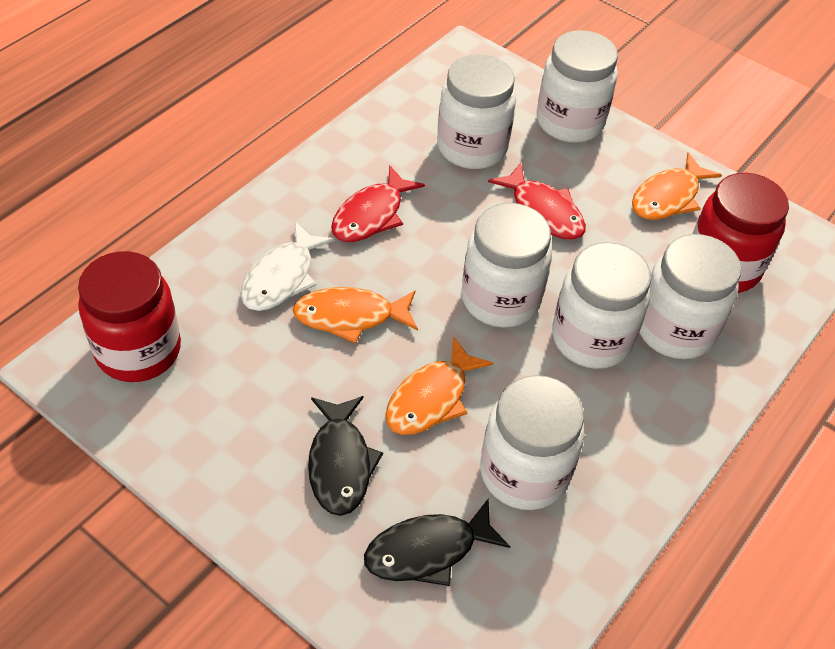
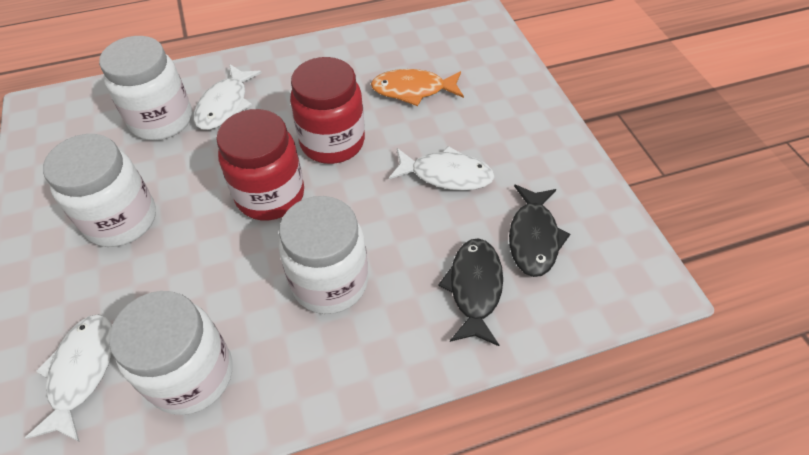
orange fish: [293,287,418,344] [385,336,493,435] [632,153,722,220] = 3 -> [371,69,464,106] = 1
red fish: [331,165,425,242] [488,162,586,240] = 2 -> none = 0
white fish: [241,222,335,311] = 1 -> [25,314,112,442] [194,64,262,130] [389,146,495,191] = 3
white jar: [437,54,516,169] [461,203,552,328] [480,375,585,510] [537,30,618,143] [552,242,651,369] [639,234,741,359] = 6 -> [43,134,156,247] [99,36,192,140] [109,291,232,415] [279,196,368,314] = 4

